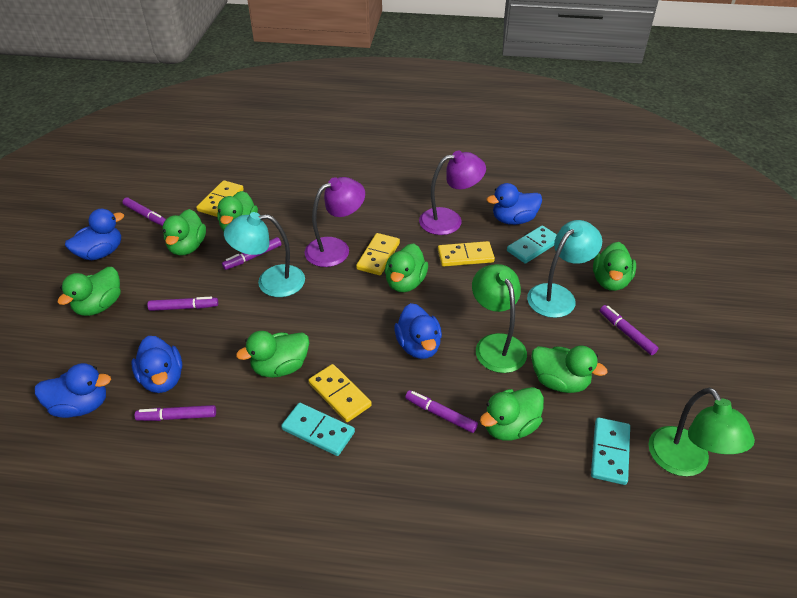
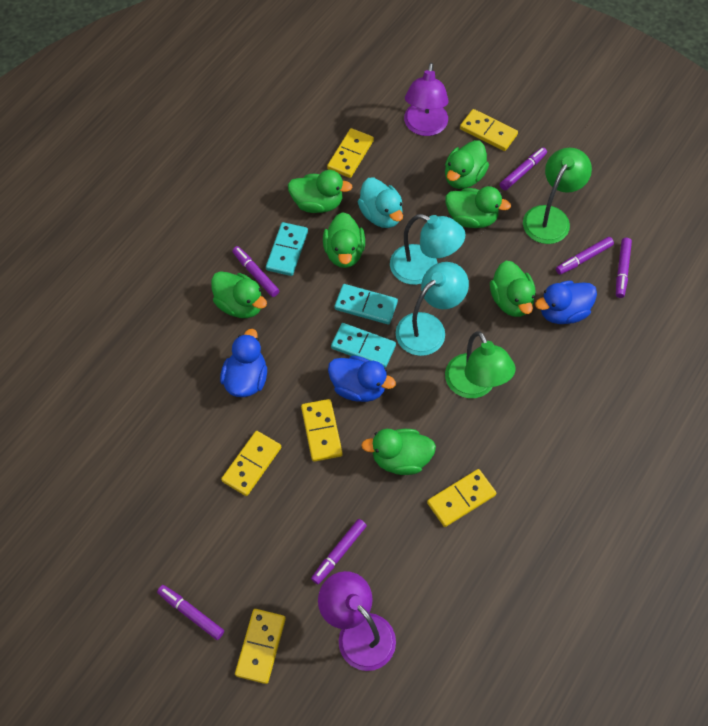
blue duck: [35,363,111,418] [65,209,124,260] [131,336,182,393] [394,303,442,359] [487,183,542,225] = 5 -> [220,329,267,397] [328,356,396,402] [535,281,597,324] = 3
green duck: [57,267,121,316] [163,209,206,256] [218,191,258,231] [236,331,309,378] [385,244,428,292] [480,387,544,441] [531,346,607,393] [593,242,636,291] = 8 -> [211,271,267,318] [288,170,352,213] [323,212,365,268] [361,429,436,475] [445,140,489,189] [445,186,511,228] [490,261,536,317] = 7
turquoise duck: none = 0 -> [358,178,403,228] = 1
yellow domino: [196,180,244,217] [308,364,372,422] [356,233,400,275] [438,241,495,267] = 4 -> [221,431,281,496] [235,609,286,684] [301,399,343,462] [327,128,374,178] [427,469,496,527] [460,109,518,151] = 6

